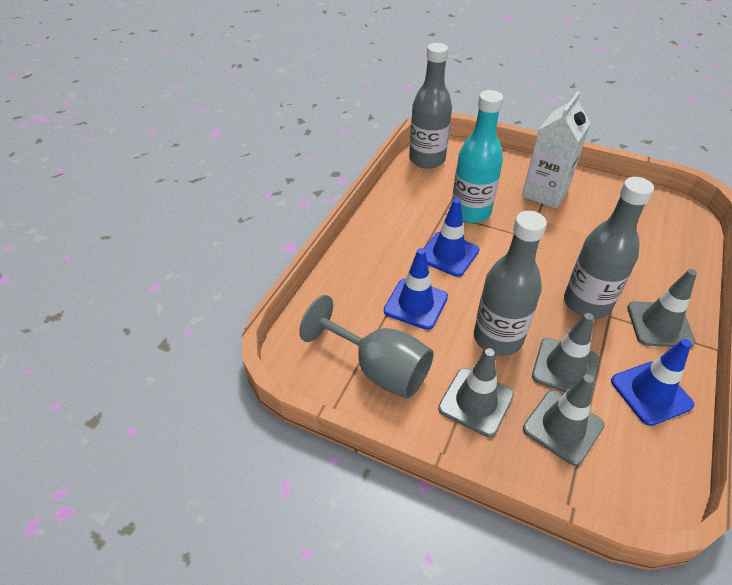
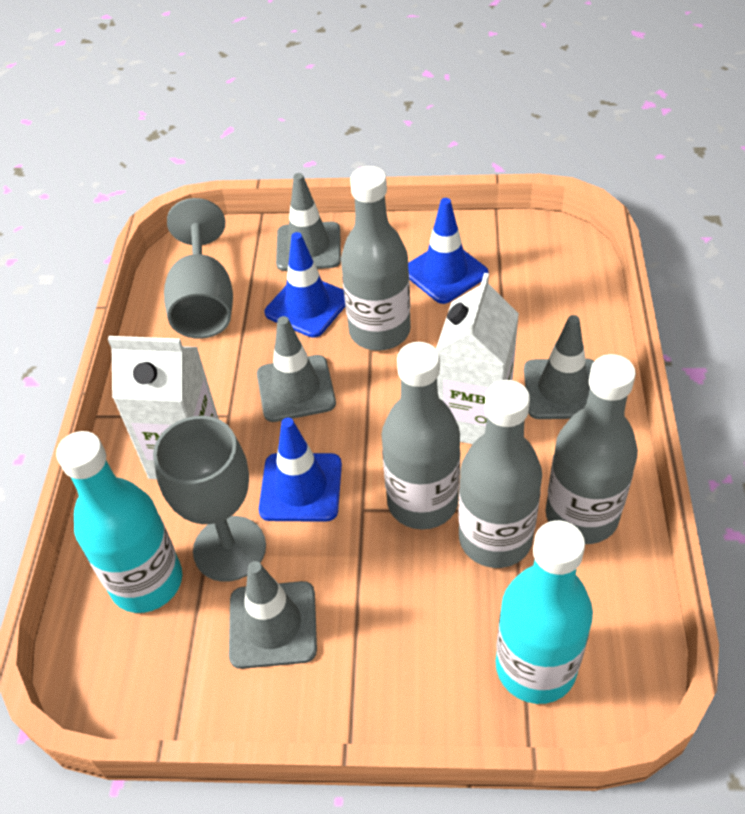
grey bottle: [409,43,452,169] [474,211,547,356] [564,177,654,319] = 3 -> [341,166,411,351] [381,342,460,530] [459,380,542,568] [546,354,638,544] = 4
grey goblet: [299,295,434,399] = 1 -> [153,416,266,582] [164,198,233,339] = 2
turquoise bottle: [452,90,503,223] = 1 -> [56,431,182,613] [496,520,593,704] = 2
white carton: [522,92,591,208] = 1 -> [108,336,219,479] [436,273,519,444] = 2

